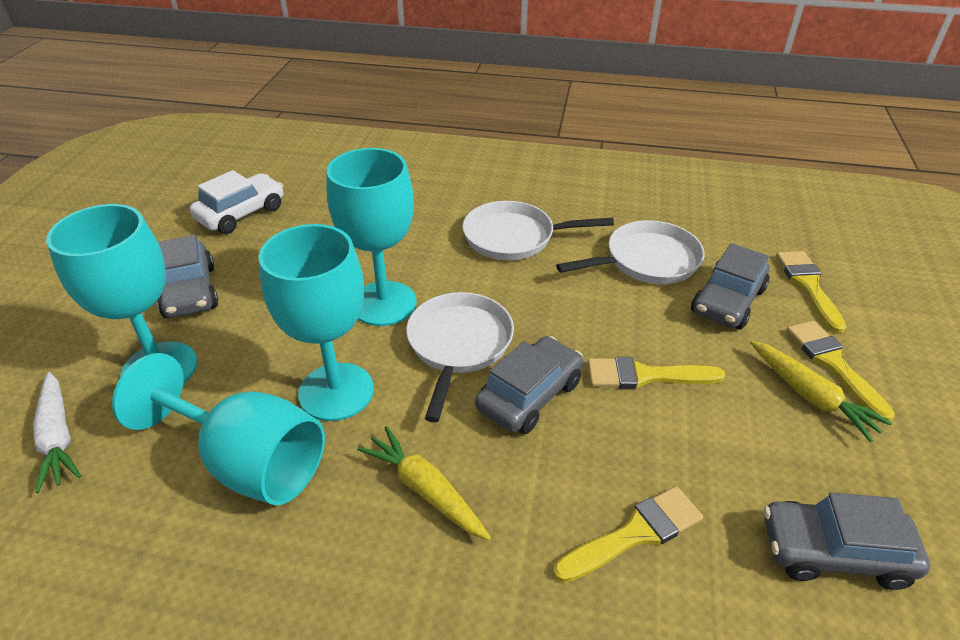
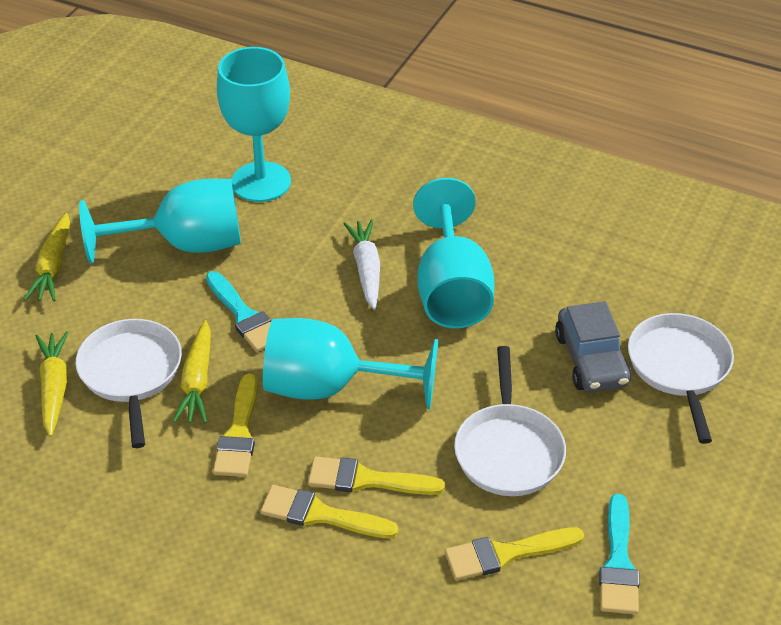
grey car: [157,235,219,318] [475,336,583,434] [691,243,769,329] [764,492,930,590] = 4 -> [555,301,631,392] = 1
turquoise brush: none = 0 -> [206,271,271,352] [599,494,639,614] = 2
white car: [190,170,284,234] = 1 -> none = 0
yellow carrot: [357,426,491,540] [750,340,892,442] = 2 -> [24,213,70,301] [36,331,69,437] [173,320,211,423] = 3

